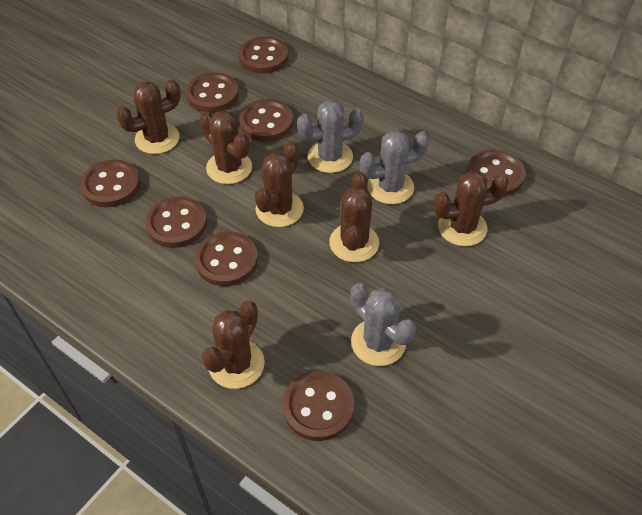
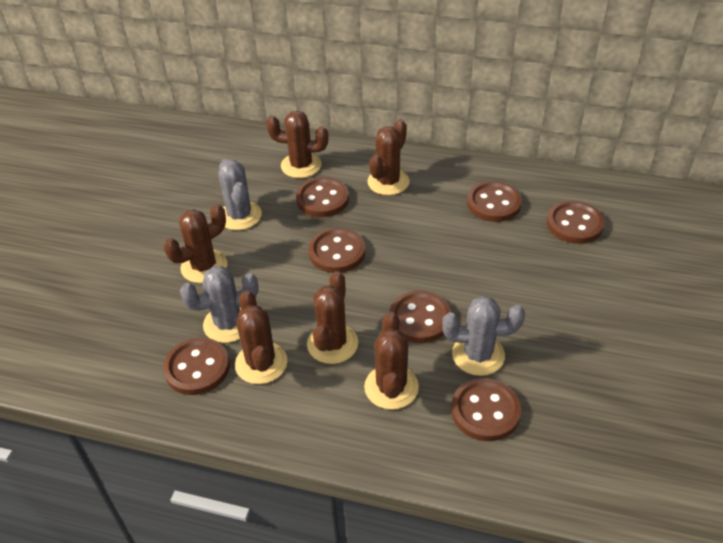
brown button: [80,159,140,207] [145,196,207,248] [186,73,239,113] [195,231,258,286] [238,37,288,74] [239,99,293,141] [282,371,355,441] [467,150,526,196] = 8 -> [163,338,230,395] [296,177,349,217] [309,228,365,273] [389,291,451,343] [451,378,521,441] [467,181,522,222] [547,201,605,244] = 7

